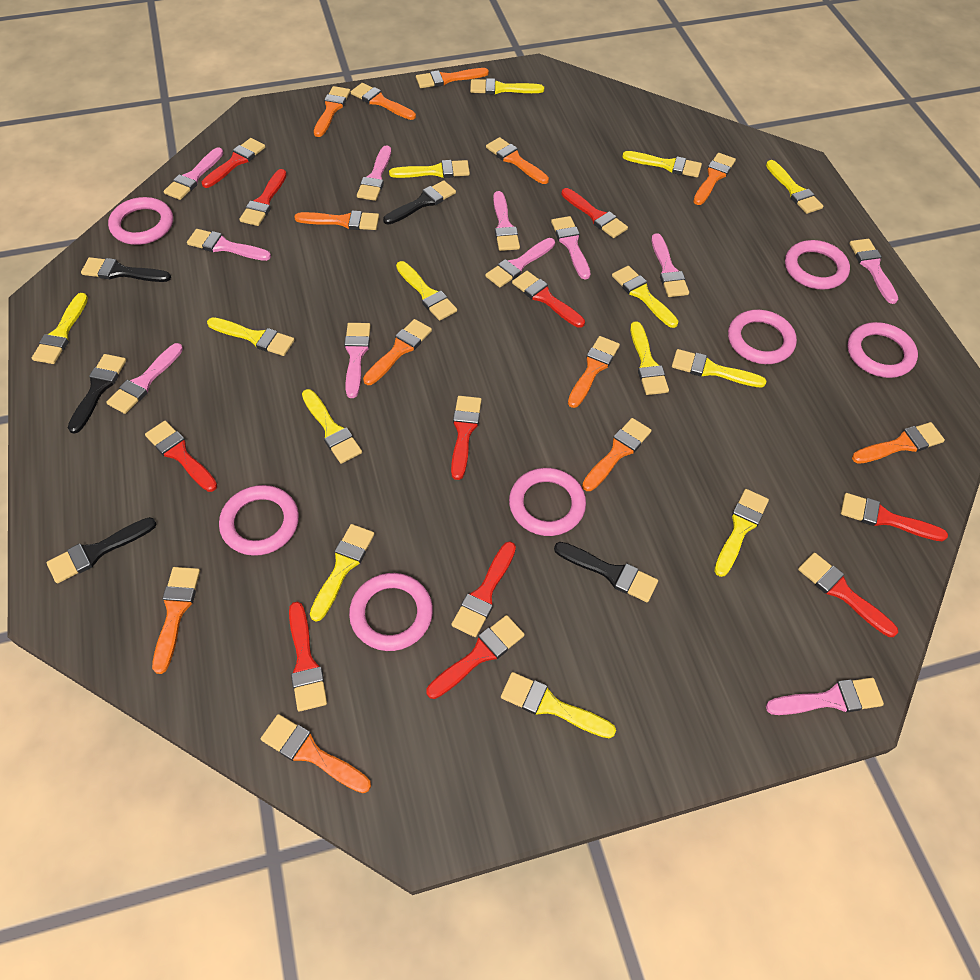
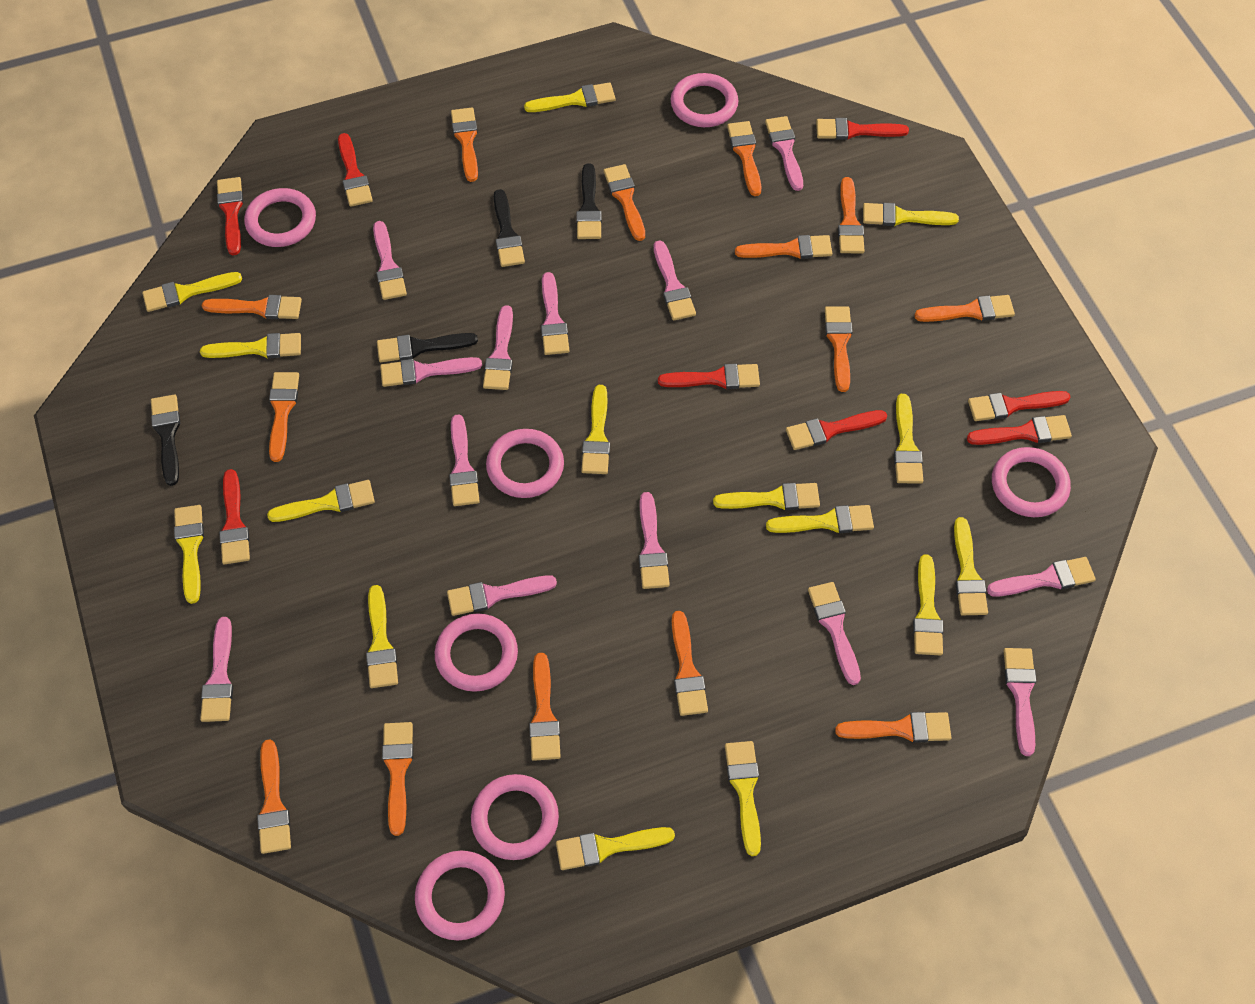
black brush: [46,517,157,584] [68,354,126,434] [81,257,171,282] [383,180,456,225] [554,542,658,602] = 5 -> [151,394,180,486] [377,333,478,362] [494,189,525,267] [576,163,602,239] = 4
orange brush: [152,567,200,674] [261,714,371,793] [294,210,379,230] [314,86,350,137] [351,83,416,120] [363,319,432,385] [416,68,489,88] [486,137,549,184] [568,336,620,408] [582,418,652,491] [693,153,736,205] [852,422,945,464] = 12 -> [202,295,302,319] [257,740,291,854] [269,372,299,462] [382,722,413,836] [451,108,478,182] [529,653,561,761] [604,164,645,241] [672,611,708,716] [727,121,761,196] [735,235,832,259] [825,306,853,392] [835,712,952,743] [838,177,865,253] [914,295,1015,322] = 14
pink brush: [106,343,183,414] [164,147,224,200] [187,229,271,261] [344,323,371,398] [357,145,391,201] [485,238,555,288] [493,191,520,251] [551,216,591,279] [651,233,689,297] [766,678,884,715] [849,239,898,304] = 11 -> [200,617,233,722] [373,221,407,300] [380,357,482,387] [447,576,557,616] [449,414,480,506] [483,305,513,390] [541,272,569,355] [639,492,670,589] [654,240,696,321] [765,116,803,191] [808,582,861,685] [987,557,1096,597] [1004,648,1036,756] = 13
red brush: [145,421,217,492] [202,138,265,188] [239,169,287,226] [289,602,327,712] [426,615,525,699] [451,396,482,480] [451,542,516,637] [512,271,585,328] [561,188,628,238] [798,553,898,637] [841,493,948,542] = 11 -> [217,177,243,255] [219,469,250,564] [338,133,373,207] [658,364,760,389] [786,410,887,450] [816,118,909,140] [967,415,1072,445] [968,391,1071,421] = 8
yellow brush: [32,293,88,364] [207,317,295,356] [302,389,362,464] [310,524,375,622] [389,160,470,178] [396,261,457,321] [470,78,544,94] [501,672,616,738] [612,266,678,328] [622,151,702,178] [630,321,669,395] [672,349,766,388] [714,489,769,577] [766,160,823,214] = 14 -> [142,272,242,312] [174,505,204,604] [200,333,301,358] [267,480,375,522] [366,585,398,688] [524,82,616,112] [556,827,675,870] [581,385,610,474] [713,483,820,510] [725,741,761,856] [766,505,874,533] [863,203,959,226] [894,394,923,484] [913,554,943,656] [954,517,988,615] = 15

